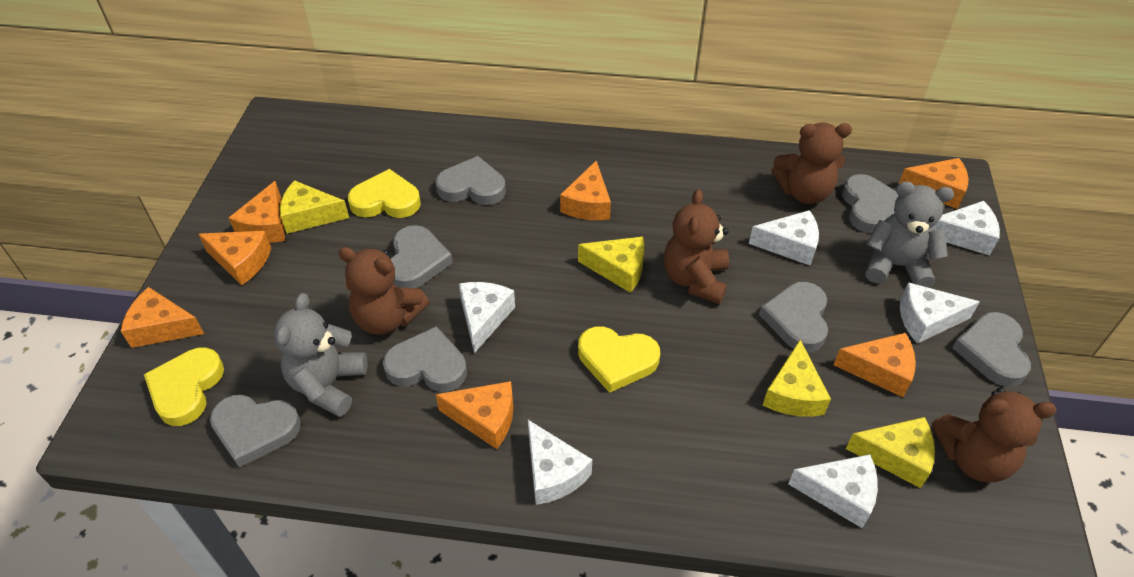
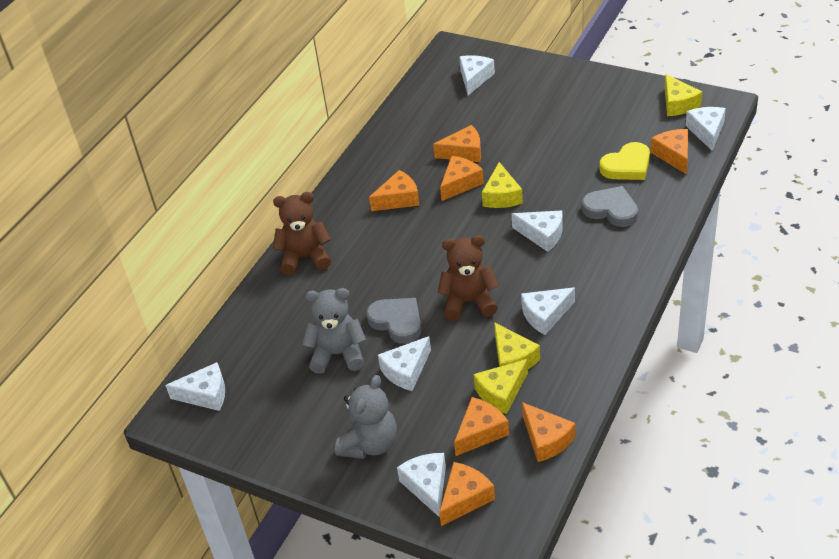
brown teddy bear: [338,247,429,335] [664,189,729,304] [772,122,852,204] [932,387,1057,483] = 4 -> [273,192,331,275] [438,235,499,321] = 2
grey heart: [210,395,301,467] [383,326,467,392] [391,225,453,288] [436,156,506,205] [759,282,828,352] [842,174,899,233] [952,312,1031,387] = 7 -> [366,298,421,344] [582,186,638,227] = 2
white cheese: [459,282,515,353] [528,420,592,505] [749,210,819,266] [788,454,878,528] [900,282,980,343] [932,201,1000,256] = 6 -> [165,362,225,411] [378,336,431,391] [397,453,446,517] [459,55,495,95] [512,211,562,252] [521,287,575,335] [686,107,726,151] = 7
yellow heart: [144,347,224,426] [348,169,421,218] [578,326,660,393] = 3 -> [600,142,650,180] = 1

